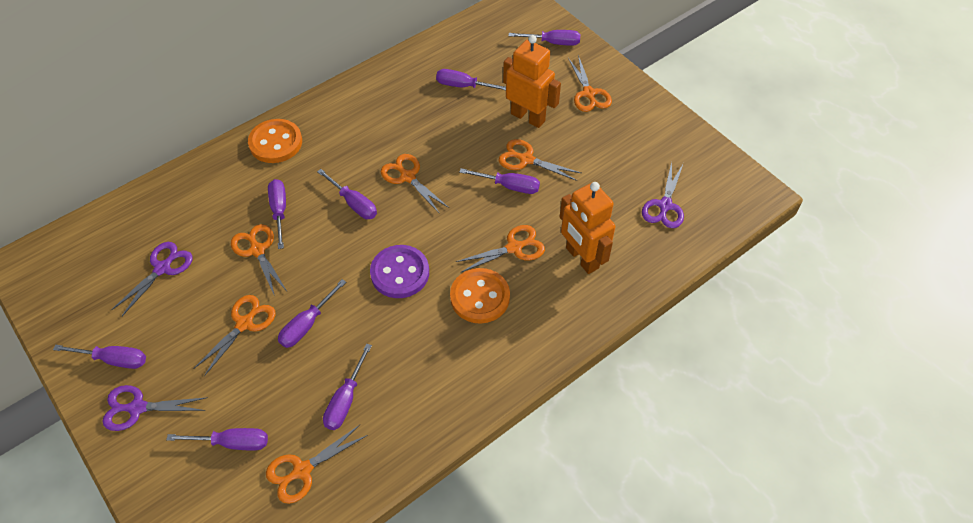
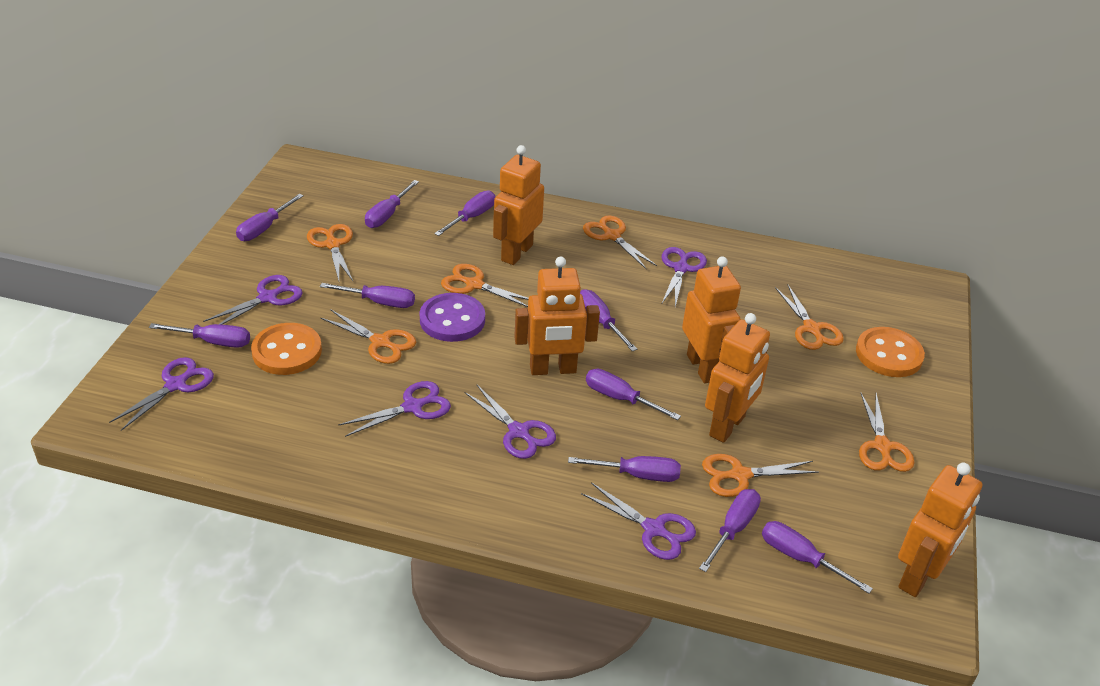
orange robot: [503,35,561,128] [560,182,616,274] = 2 -> [493,145,544,265] [514,256,600,375] [682,256,741,383] [705,313,770,443] [898,463,982,597] = 5
purple scissors: [102,385,208,431] [111,242,193,317] [642,162,684,228] = 3 -> [109,357,214,431] [203,275,303,325] [338,381,451,437] [465,385,556,459] [581,482,696,560] [662,247,707,307] = 6
purple screwdriver: [53,345,146,369] [166,428,268,451] [268,179,286,249] [278,279,346,348] [317,169,377,219] [323,344,372,430] [436,69,506,90] [459,168,540,194] [508,30,580,46] = 9 -> [149,323,250,348] [236,194,304,241] [320,283,415,308] [365,180,419,228] [434,191,495,236] [568,456,681,482] [580,289,637,352] [586,369,681,420] [699,489,761,572] [762,521,873,594] = 10

